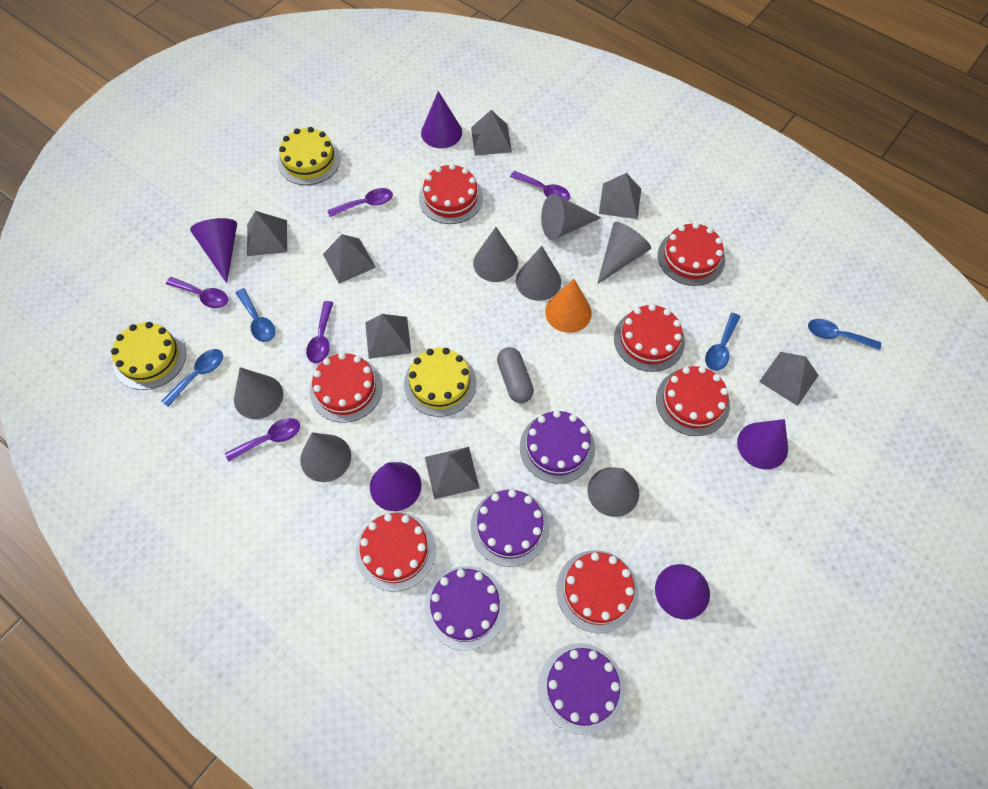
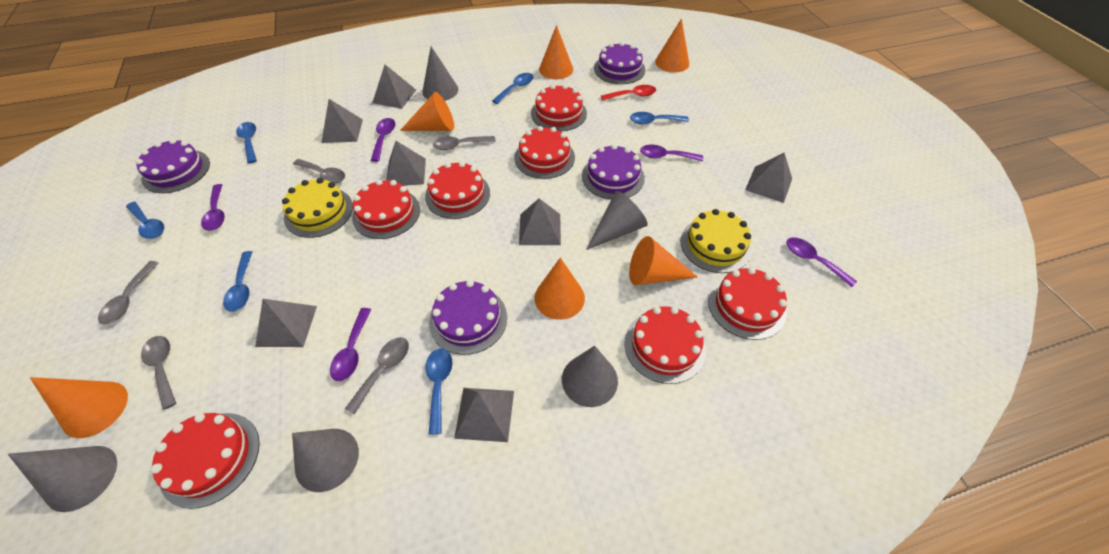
blue spoon: [162,349,223,407] [236,288,275,342] [705,313,740,371] [808,319,881,351] = 4 -> [126,202,164,239] [223,251,253,312] [236,122,257,164] [425,348,452,435] [492,73,533,104] [630,112,689,124] = 6
grey capsule: [497,347,534,403] = 1 -> none = 0
grey cone: [234,367,283,419] [300,432,351,482] [473,227,518,282] [516,246,561,301] [541,194,602,240] [588,467,639,517] [597,222,651,284] = 7 -> [8,446,117,512] [292,429,359,492] [422,46,458,101] [562,346,618,407] [586,191,648,250] = 5
grey spoon: none = 0 -> [98,261,158,324] [141,336,176,410] [293,159,345,183] [345,337,409,415] [433,136,495,150] = 5
orange cone: [545,279,592,333] = 1 -> [30,377,128,438] [400,92,454,131] [534,258,585,320] [539,25,573,79] [629,236,697,285] [655,18,689,72] = 6
purple cone: [190,218,237,283] [370,462,421,511] [421,91,462,149] [655,564,710,619] [737,419,788,469] = 5 -> none = 0
red spoon: none = 0 -> [601,85,656,101] = 1
yellow cake: [111,322,186,390] [277,127,341,185] [404,348,477,417] = 3 -> [282,178,353,238] [680,209,752,273] = 2

